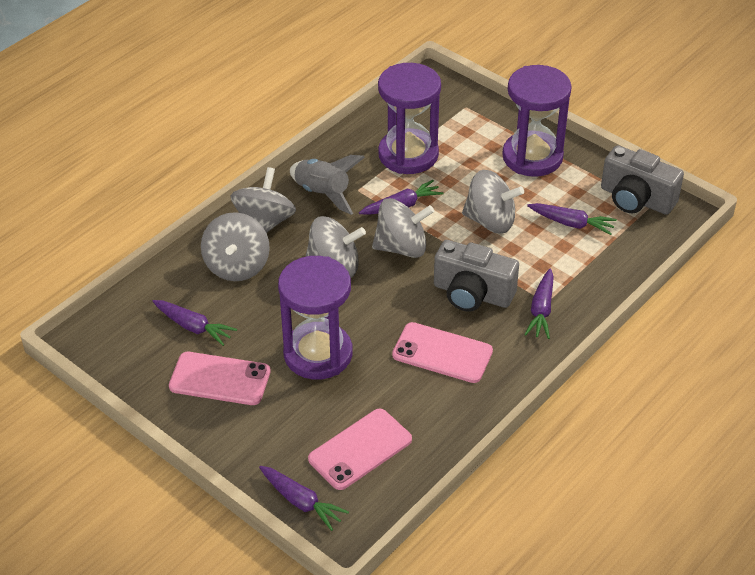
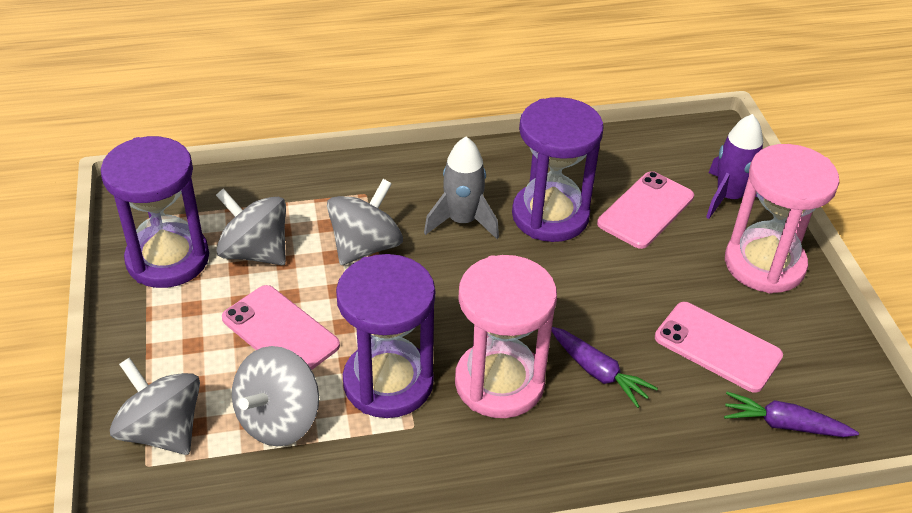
grey camera: [434,240,519,312] [601,145,684,215] = 2 -> none = 0
grey spinning top: [201,212,270,281] [231,167,296,233] [305,216,366,278] [372,198,434,258] [462,170,524,233] = 5 -> [110,357,200,455] [216,188,286,265] [232,346,319,446] [327,179,403,265] = 4
pink hourglass: none = 0 -> [455,255,557,418] [725,144,839,294] = 2
purple carrot: [152,300,237,346] [259,466,349,531] [359,180,444,215] [524,268,554,339] [527,203,617,235] = 5 -> [552,327,658,408] [724,392,859,437] = 2
purple rocket: none = 0 -> [706,114,763,219] = 1

